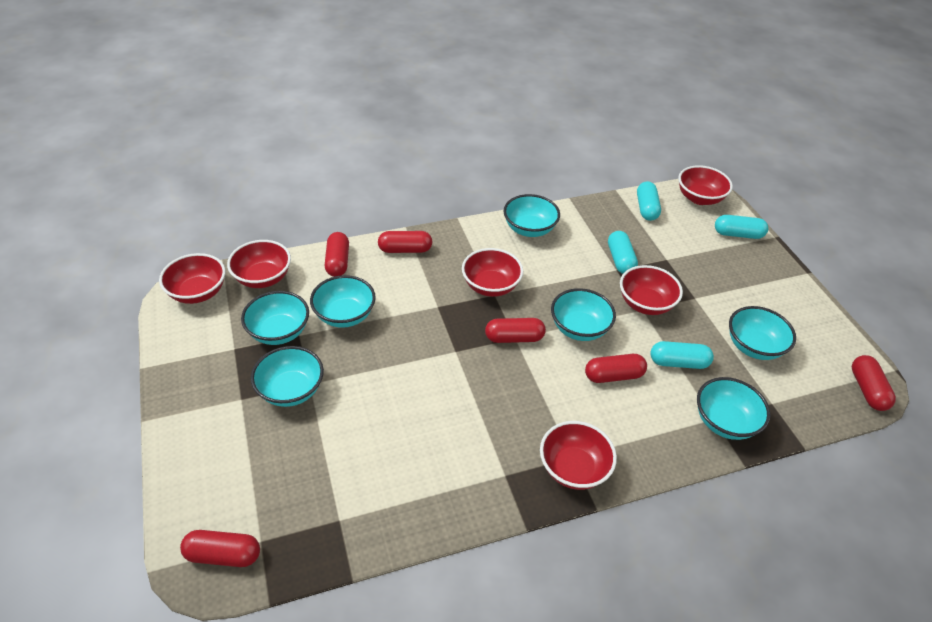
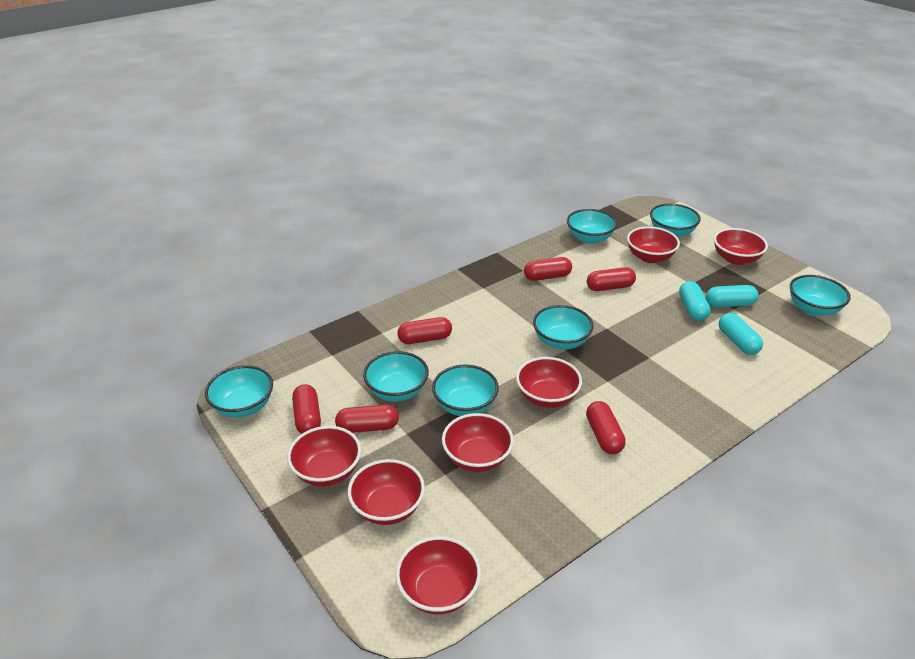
red bowl: [159,253,225,304] [227,240,291,288] [462,248,523,297] [540,421,617,490] [620,265,683,315] [678,165,733,205] = 6 -> [287,426,361,486] [348,459,425,525] [396,536,481,614] [442,413,514,472] [516,357,582,408] [627,226,680,263] [714,228,768,265] = 7
turquoise capsule: [608,231,638,274] [637,181,661,221] [651,341,714,369] [715,215,768,239] = 4 -> [679,281,711,321] [706,285,758,308] [719,313,763,355] = 3

